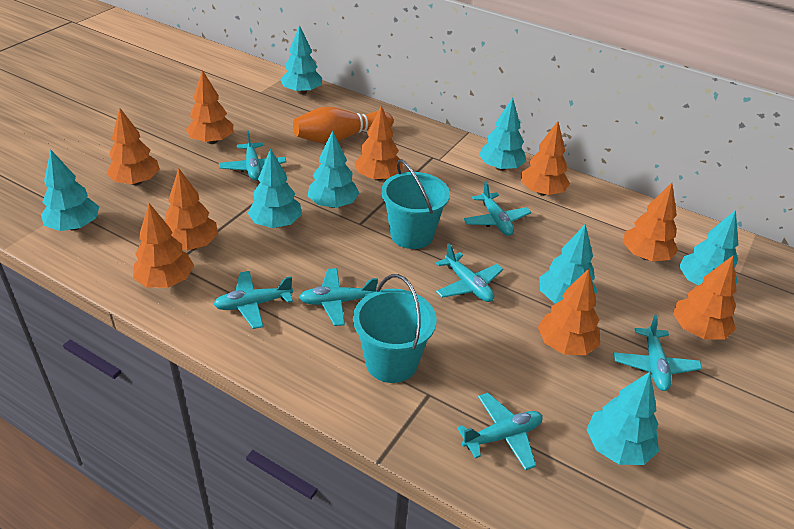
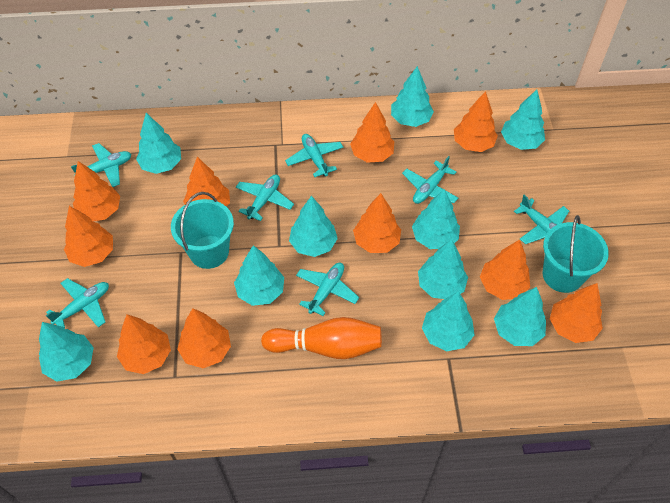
orange tree: [107,107,160,185] [133,203,194,288] [165,168,218,250] [186,70,234,144] [354,105,403,181] [521,121,570,196] [538,269,600,355] [623,183,678,261] [673,256,736,340] = 9 -> [64,206,113,267] [73,161,120,221] [117,314,171,374] [177,308,231,368] [183,157,230,207] [350,102,394,163] [353,193,401,253] [454,91,498,152] [480,240,530,300] [550,283,603,343] = 10
turquoise tree: [41,150,99,231] [248,148,302,228] [280,25,322,95] [308,130,359,208] [479,97,526,171] [539,224,598,304] [586,372,659,465] [679,210,738,285] = 8 -> [39,322,94,381] [136,113,181,174] [234,245,284,306] [289,196,338,257] [391,66,434,127] [412,189,460,249] [418,239,468,299] [422,291,474,351] [494,287,546,346] [501,90,545,150] = 10

